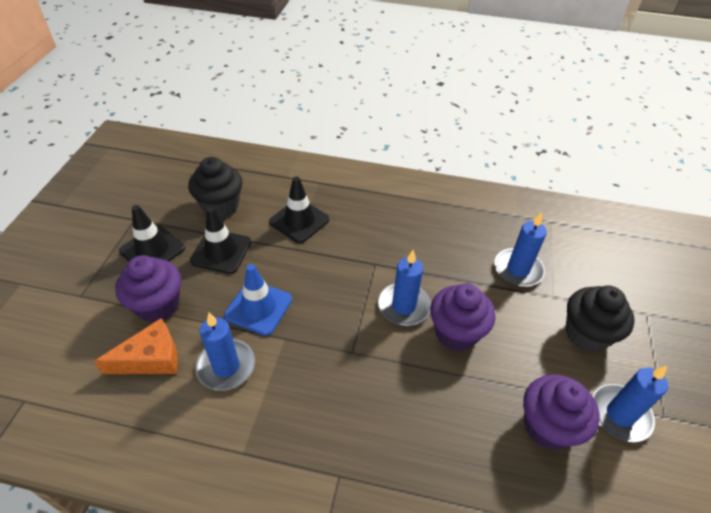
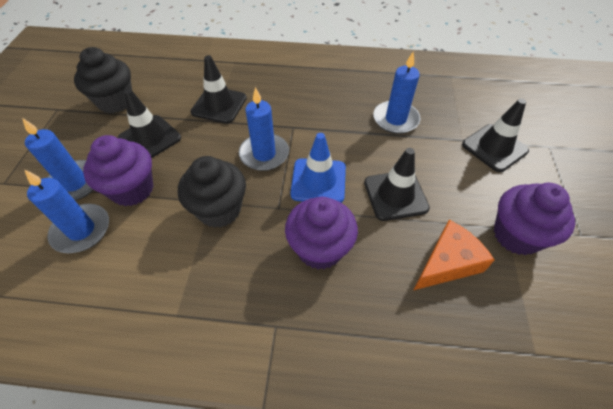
black traffic cone: [119,205,185,261] [190,207,251,274] [269,177,329,243] = 3 -> [118,89,181,158] [191,55,247,124] [364,148,430,221] [462,99,529,172] = 4

